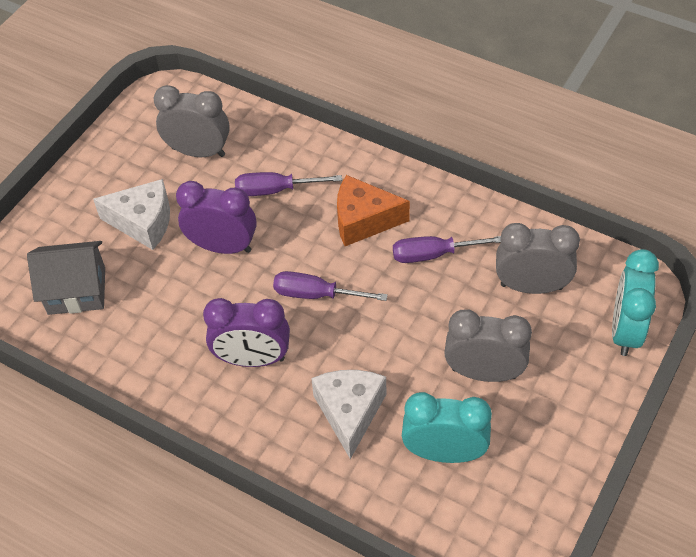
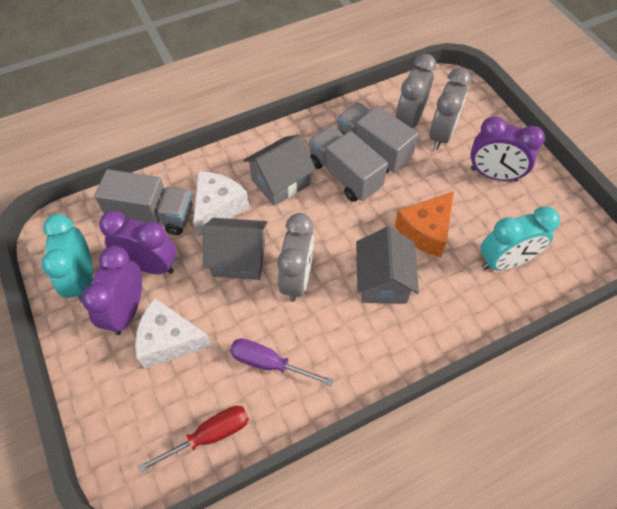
grey house: [27,241,105,315] = 1 -> [203,218,267,280] [243,135,316,206] [356,226,419,304] = 3
grey truck: none = 0 -> [94,169,193,235] [309,125,388,202] [337,102,418,174] = 3
purple clock: [176,181,257,254] [203,298,290,367] = 2 -> [82,246,142,335] [99,211,177,274] [470,116,545,182] = 3
purple screwdriver: [235,172,342,196] [273,271,388,301] [393,236,501,263] = 3 -> [230,338,334,386] = 1
red screwdriver: none = 0 -> [137,406,249,473] = 1

